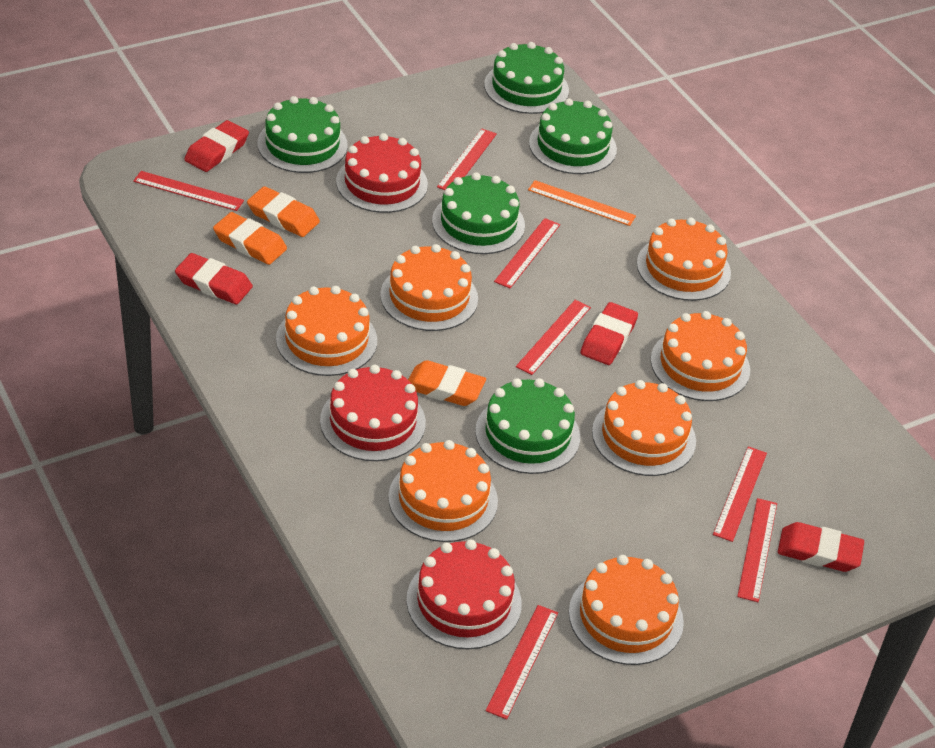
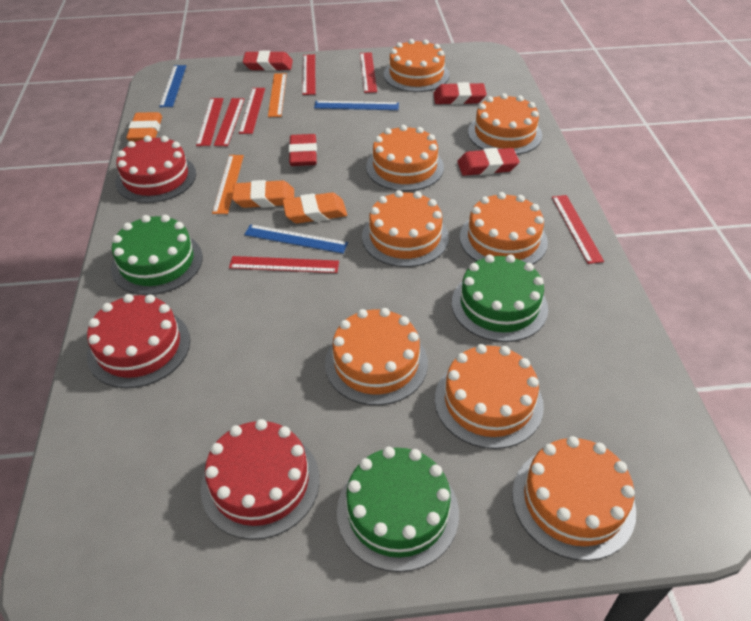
blue ruler: none = 0 -> [159,65,186,107] [244,224,348,254] [314,101,399,110] = 3
green cake: [257,96,348,173] [432,172,525,254] [475,378,580,474] [484,42,569,114] [529,98,617,174] = 5 -> [111,215,203,295] [337,447,459,572] [452,255,548,342] = 3
orange cake: [276,286,377,376] [380,244,478,331] [388,440,498,542] [569,555,684,665] [592,380,696,476] [637,218,731,301] [651,311,750,401] = 7 -> [325,308,428,405] [362,190,449,267] [366,125,444,191] [384,39,450,92] [435,344,544,449] [460,192,548,264] [468,93,542,155] [512,436,636,561] = 8
orange ruler: [528,180,636,226] = 1 -> [212,155,244,214] [268,73,287,117] = 2

